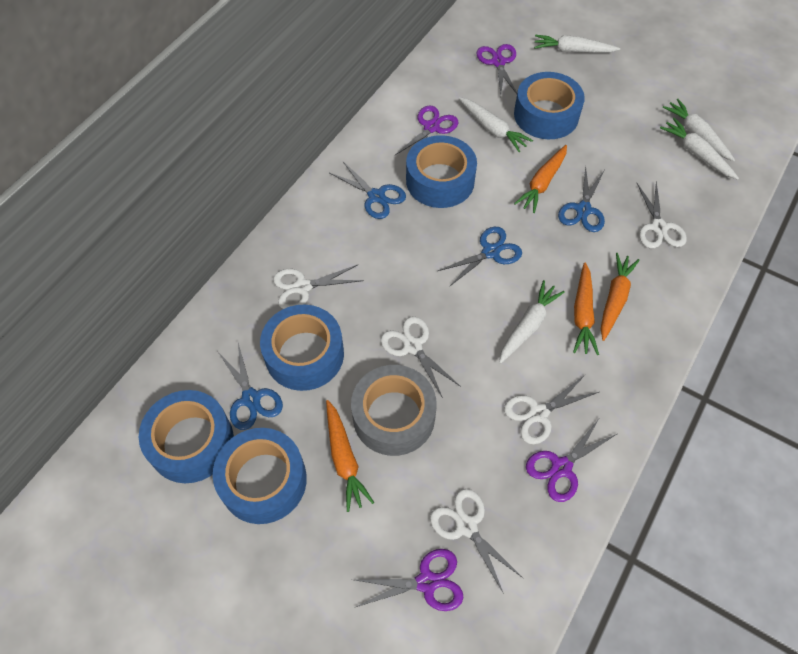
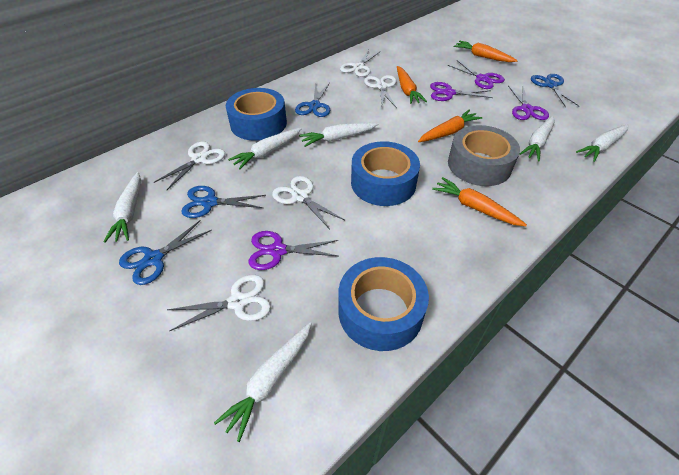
blue tape: [139,390,234,483] [213,428,307,524] [260,305,344,391] [406,135,477,208] [514,72,585,139] = 5 -> [226,88,287,141] [338,257,429,351] [351,141,420,206] = 3
white carrot: [459,97,533,152] [499,280,565,364] [534,35,620,53] [660,118,739,180] [663,99,735,161] = 5 -> [104,172,141,243] [214,322,312,442] [228,128,302,169] [299,123,378,147] [519,116,555,161] [576,124,629,162] = 6

